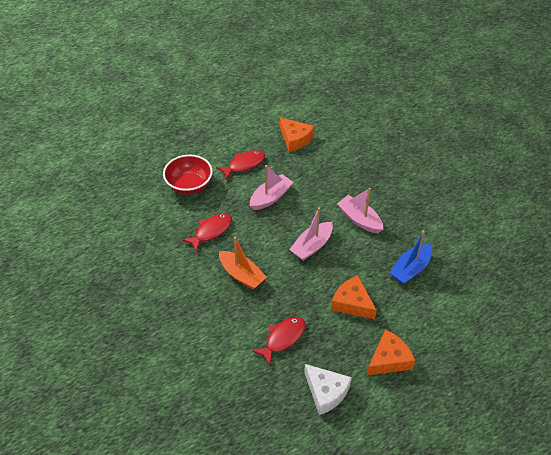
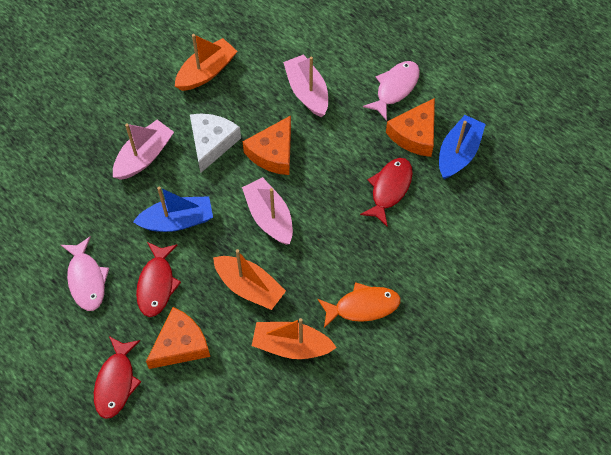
blue boat: [390,231,432,284] = 1 -> [133,187,213,232] [439,115,486,179] = 2
orange boat: [219,237,267,289] = 1 -> [175,34,237,91] [213,249,286,310] [252,318,337,359] = 3
orange fish: none = 0 -> [318,282,401,328] = 1
pink fish: none = 0 -> [61,236,109,311] [363,61,420,121] = 2
red bowl: [163,155,213,195] = 1 -> none = 0

